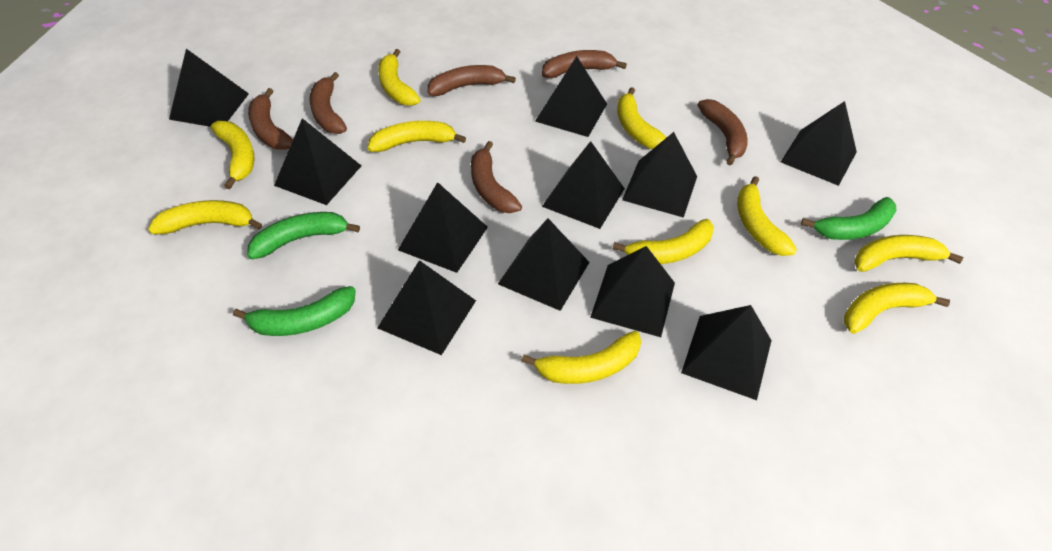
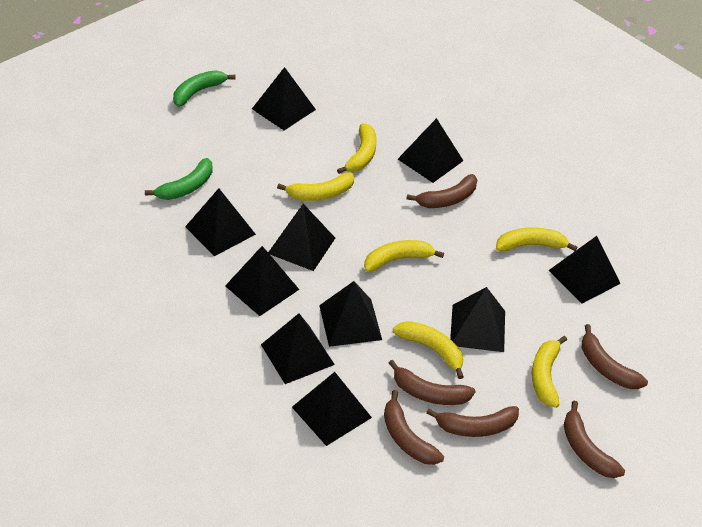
black pyramid: [169,49,249,127] [274,118,361,205] [377,260,476,355] [398,182,488,273] [498,218,590,311] [535,56,607,137] [542,141,625,229] [590,246,675,337] [622,132,697,218] [681,305,772,400] [781,101,857,186] = 11 -> [185,188,256,256] [225,246,299,316] [252,67,316,130] [261,313,335,384] [268,204,335,271] [292,372,372,446] [319,281,382,347] [398,118,463,183] [450,287,505,352] [548,236,621,303] = 10
green banana: [233,286,355,336] [247,212,360,259] [801,197,897,240] = 3 -> [145,158,212,200] [173,70,236,107] = 2
yellow banana: [148,200,262,234] [211,121,255,189] [367,121,466,152] [378,49,421,106] [521,331,641,384] [613,219,714,264] [617,87,666,149] [737,176,797,256] [844,283,950,334] [854,235,963,272] = 10 -> [277,172,354,201] [337,123,377,174] [364,240,444,272] [393,321,464,379] [496,228,577,252] [532,336,567,408] = 6

